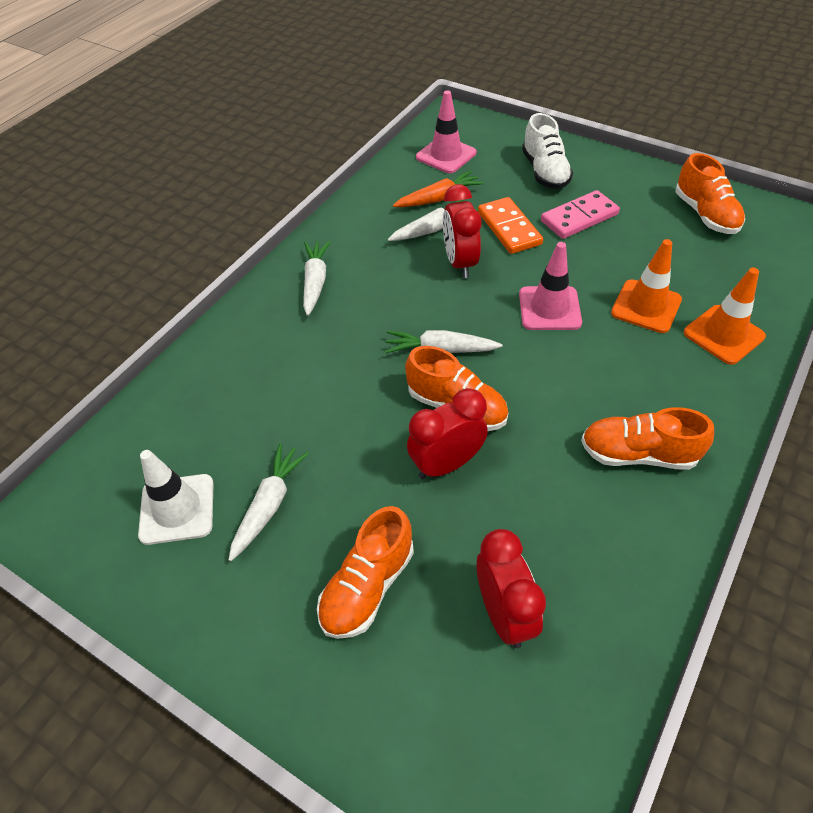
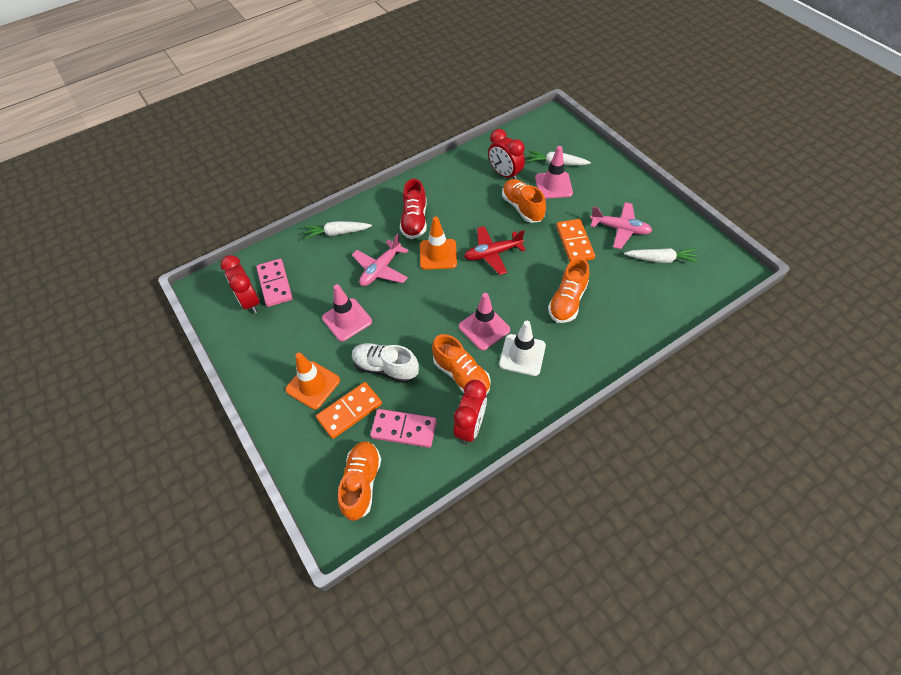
orange carrot: [393,171,483,207] = 1 -> none = 0
orange domino: [478,197,543,254] = 1 -> [316,382,382,439] [556,219,595,262] = 2
pink domino: [541,190,620,239] = 1 -> [256,259,293,307] [370,409,437,448] = 2
pink plane: none = 0 -> [352,234,408,286] [590,202,652,249] = 2
pink traffic cone: [416,90,476,173] [519,242,582,330] = 2 -> [322,284,372,341] [459,293,510,350] [535,146,573,199] = 3
red plane: none = 0 -> [464,226,526,275] = 1
red shoe: none = 0 -> [400,179,427,239] = 1
white carrot: [229,443,309,561] [303,241,330,316] [385,330,502,353] [388,200,479,241] = 4 -> [304,221,372,239] [527,151,591,165] [624,248,699,263] = 3

